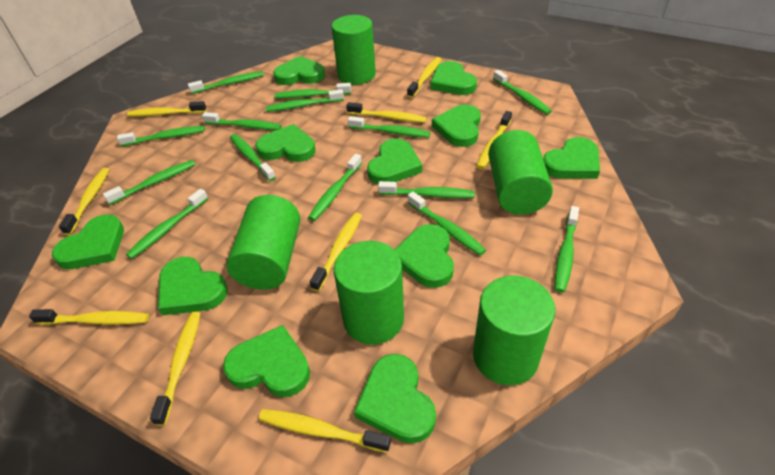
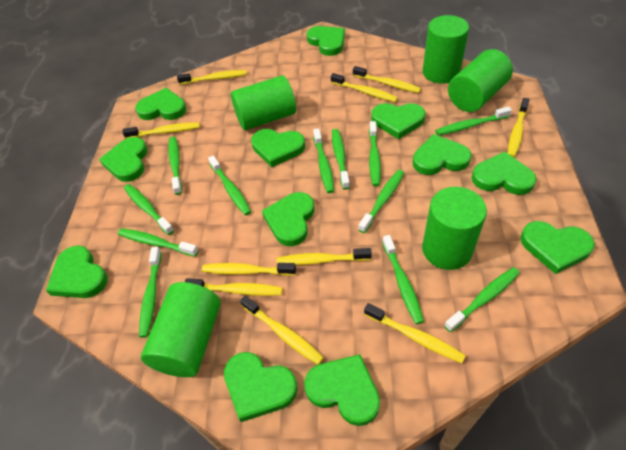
green heart: [52,215,124,269] [158,257,228,315] [223,325,310,397] [255,124,316,162] [273,56,325,85] [354,354,436,444] [367,138,422,184] [395,224,454,288] [431,61,477,95] [432,105,481,147] [543,137,600,179] = 11 -> [46,245,108,298] [99,137,147,182] [135,88,186,120] [224,352,298,422] [251,129,305,167] [262,192,315,246] [304,354,380,426] [307,26,345,56] [371,103,426,139] [413,134,471,175] [472,152,537,195] [520,221,595,274] = 12
green toothbrush: [103,160,195,205] [117,126,205,146] [126,189,208,259] [188,71,264,94] [202,112,282,130] [230,134,276,181] [266,89,344,112] [275,83,351,99] [308,154,362,221] [348,116,431,138] [378,181,475,198] [408,192,486,256] [493,70,552,115] [555,206,579,292] = 14 -> [118,228,199,257] [124,184,174,235] [139,247,162,338] [168,137,182,195] [208,155,251,216] [313,128,334,193] [332,129,350,190] [358,170,404,233] [369,121,381,186] [382,235,424,324] [435,106,512,135] [444,267,520,332] = 12
yellow toothbrush: [29,309,149,325] [59,168,109,235] [127,101,207,117] [150,312,201,426] [259,409,391,453] [310,213,362,291] [346,102,427,123] [407,57,441,98] [476,111,512,169] = 9 -> [122,122,200,139] [177,70,247,85] [185,278,282,296] [202,263,296,276] [240,296,324,365] [276,248,372,265] [331,73,398,102] [353,66,421,93] [364,303,466,363] [508,98,529,157] = 10

